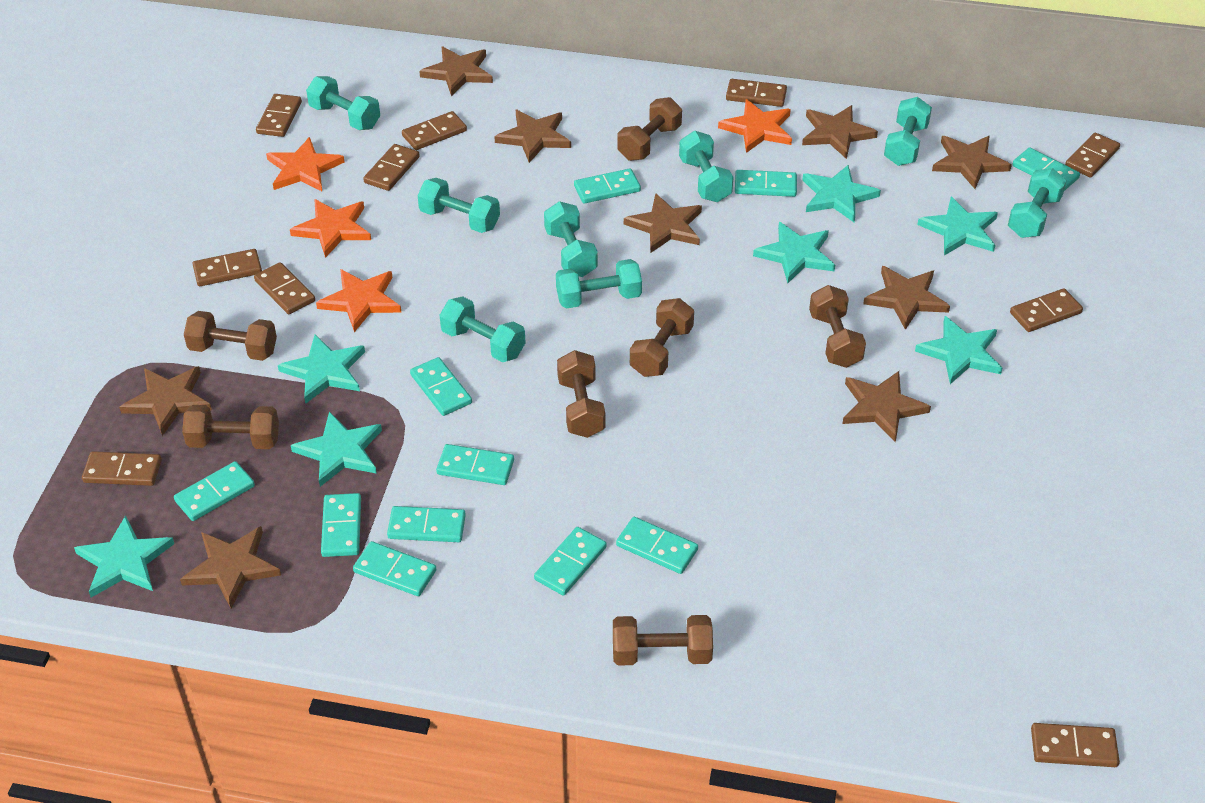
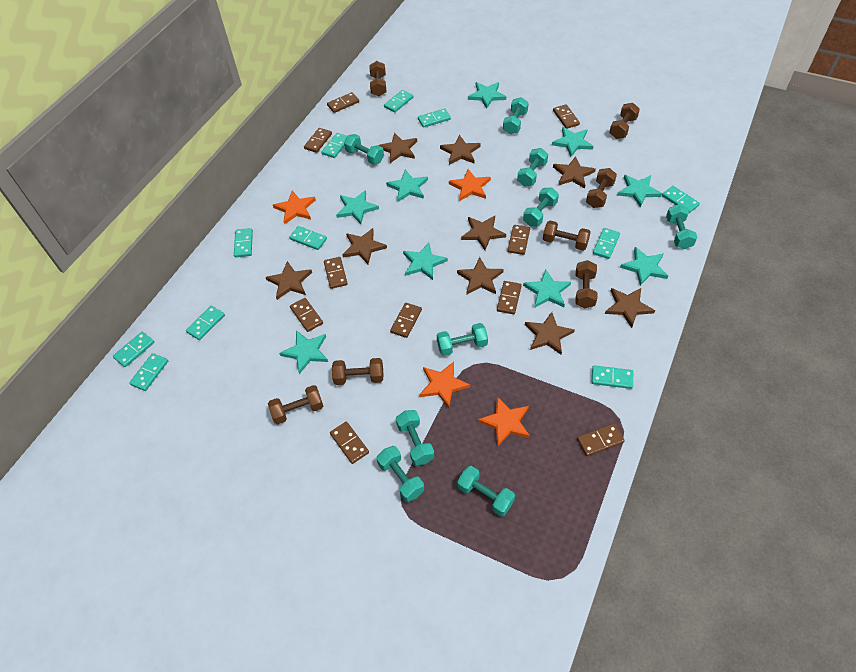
turquoise dumbbell: [306,76,380,130] [418,178,500,233] [440,296,525,362] [544,201,598,277] [556,259,642,309] [679,131,733,202] [884,97,932,166] [1008,168,1067,238] = 8 -> [344,134,384,165] [377,446,424,502] [396,410,435,466] [437,323,488,356] [457,466,515,517] [503,97,529,134] [517,148,548,187] [523,187,559,227] [666,204,697,249] = 9
turquoise star: [74,515,174,597] [278,335,365,404] [291,412,382,487] [753,222,835,283] [802,165,881,222] [915,316,1003,384] [917,197,998,255] = 7 -> [279,330,328,374] [336,190,379,224] [386,170,428,202] [403,243,448,280] [468,82,506,109] [523,270,571,308] [552,127,594,157] [617,175,662,208] [620,247,668,286] = 9

